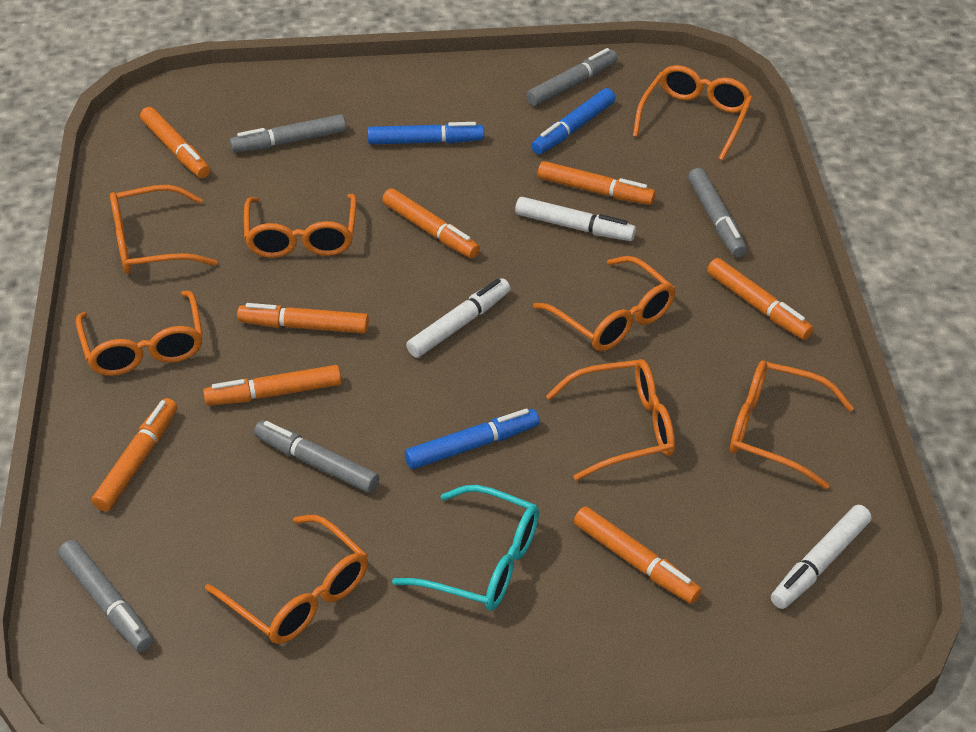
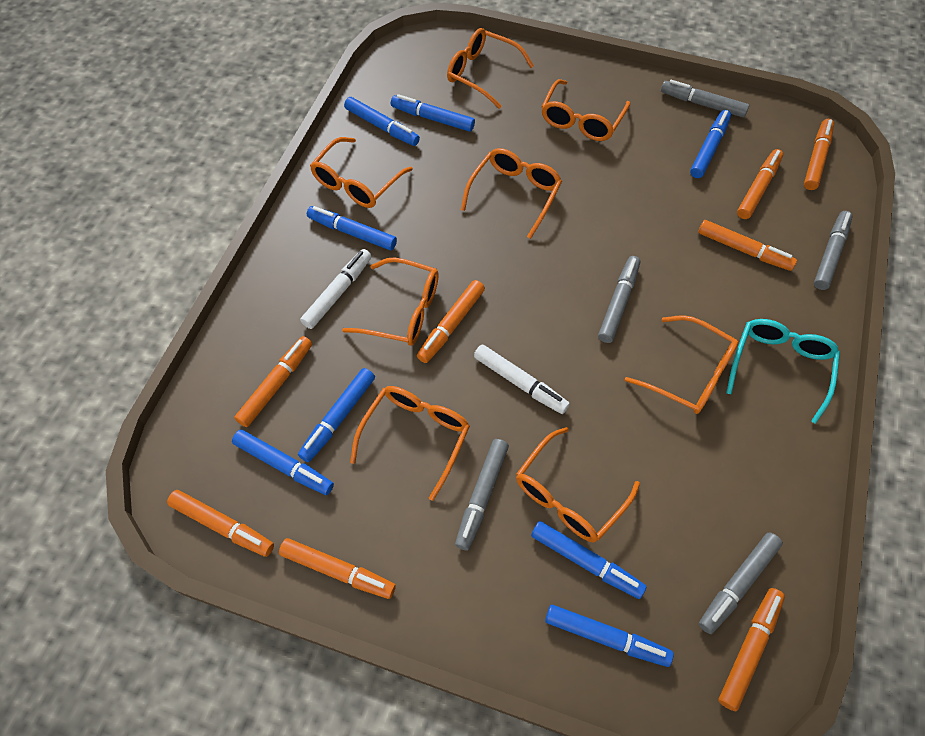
blue marker: [367,122,484,144] [405,408,539,469] [531,88,615,154] = 3 -> [232,430,334,495] [298,368,375,462] [307,206,397,250] [344,97,420,146] [391,94,475,132] [531,521,646,599] [545,605,674,667] [690,110,731,178] = 8
white marker: [406,278,511,358] [515,197,636,241] [771,505,872,609] = 3 -> [300,249,372,329] [474,344,570,414] = 2

